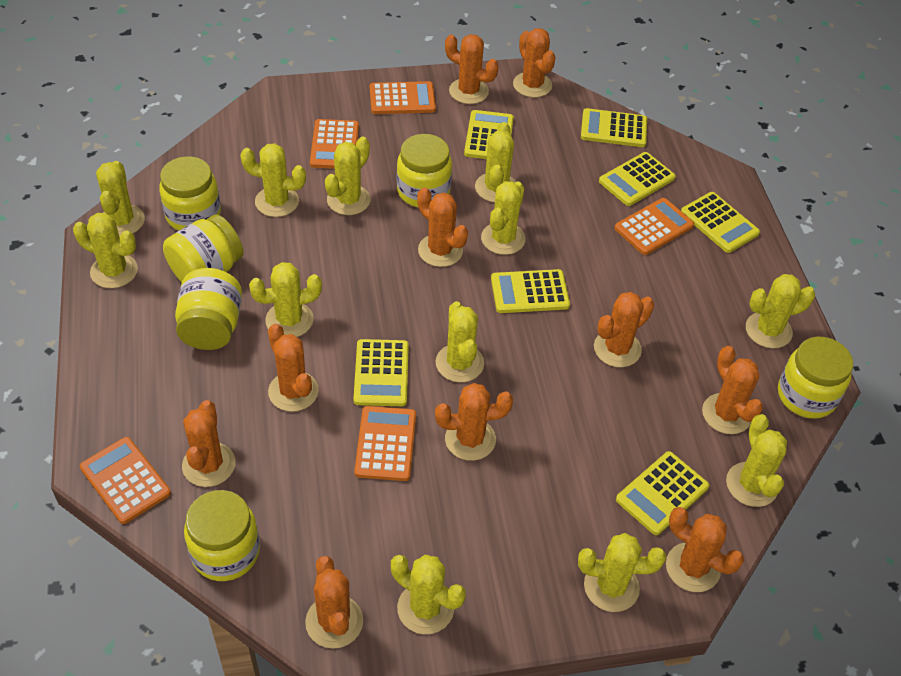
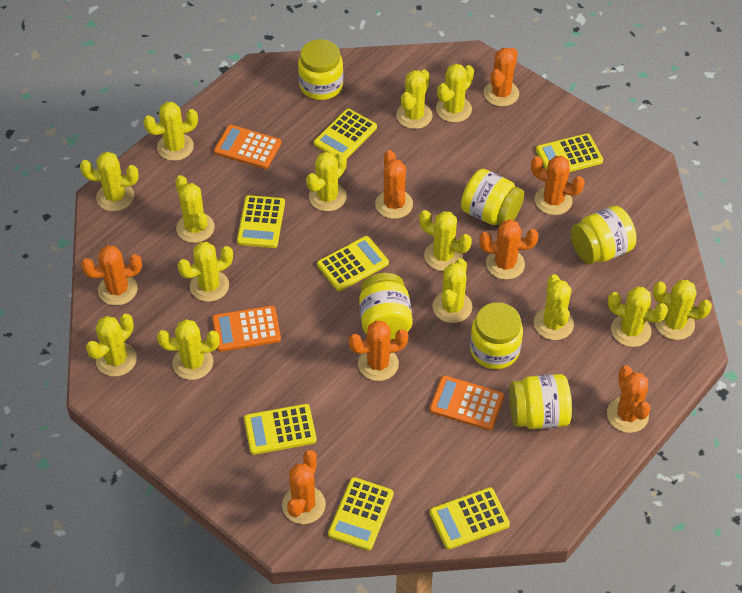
orange cactus: [182,400,235,487] [268,324,319,412] [305,556,363,649] [417,187,468,267] [435,383,513,461] [445,34,498,104] [513,28,556,98] [594,292,654,367] [666,507,744,592] [702,346,763,434] = 10 -> [81,245,142,306] [282,450,326,524] [348,320,408,381] [375,150,413,219] [479,219,539,280] [484,48,519,106] [531,156,585,215] [607,365,650,433] = 8
orange calculator: [80,437,171,524] [310,119,359,169] [354,406,416,481] [370,81,436,114] [614,198,694,255] = 5 -> [212,306,281,352] [214,125,281,169] [429,375,504,431] = 3
yellow cactus: [73,213,138,288] [96,161,145,237] [240,143,306,217] [249,262,322,337] [325,137,371,215] [391,555,466,634] [436,301,484,382] [475,122,516,202] [481,181,526,255] [578,533,666,612] [726,414,787,507] [746,274,815,348] = 12 -> [80,152,139,211] [86,314,137,377] [143,102,198,161] [157,319,220,380] [175,175,215,243] [177,242,233,302] [306,152,347,211] [396,69,432,129] [419,210,472,271] [432,259,472,323] [436,63,474,122] [534,274,574,340] [608,287,668,347] [653,280,712,340] = 14

